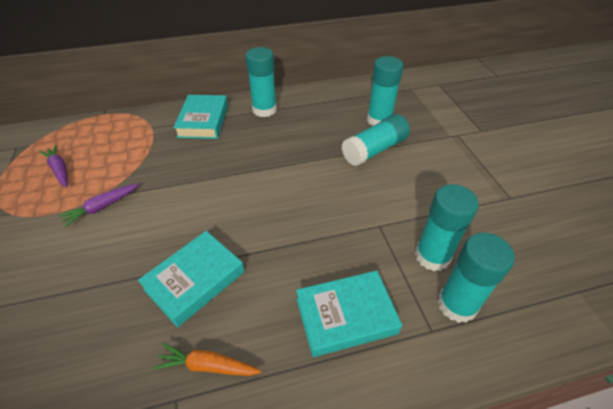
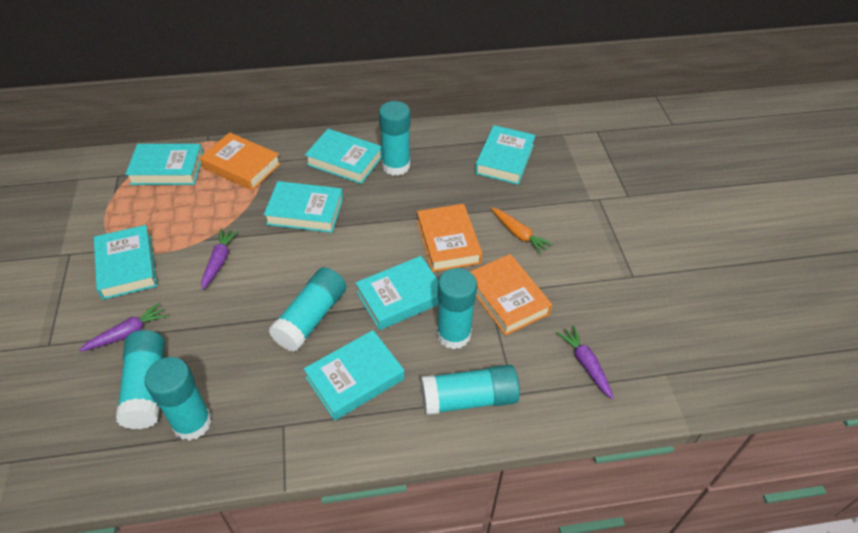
orange book: none = 0 -> [200,132,281,190] [417,204,482,272] [470,254,552,336] = 3
purple carrot: [39,145,68,187] [58,184,139,227] = 2 -> [79,303,168,352] [201,229,238,290] [557,325,614,399] = 3
turquoise book: [138,231,244,327] [173,95,228,139] [296,271,402,357] = 3 -> [94,225,157,300] [125,144,203,185] [264,181,343,233] [304,330,405,421] [305,129,382,184] [355,256,439,330] [475,125,536,185] = 7
turquoise glue stick: [245,47,277,117] [342,114,410,166] [367,56,403,126] [415,184,479,271] [437,233,515,323] = 5 -> [116,330,165,429] [145,357,212,441] [269,267,346,352] [379,101,410,176] [421,365,520,415] [436,268,477,349] = 6

